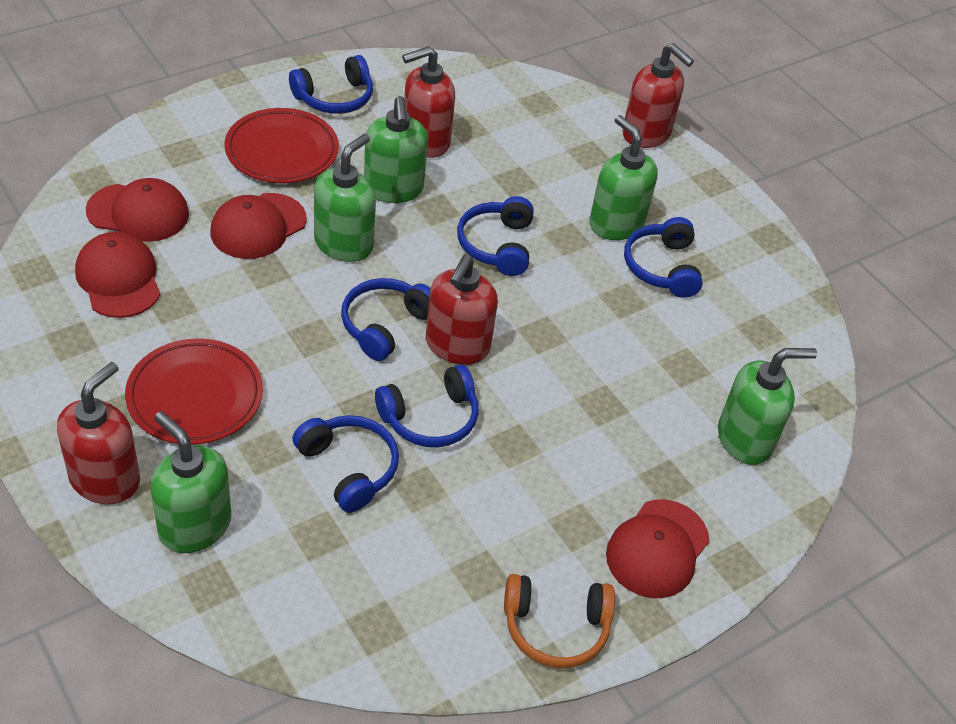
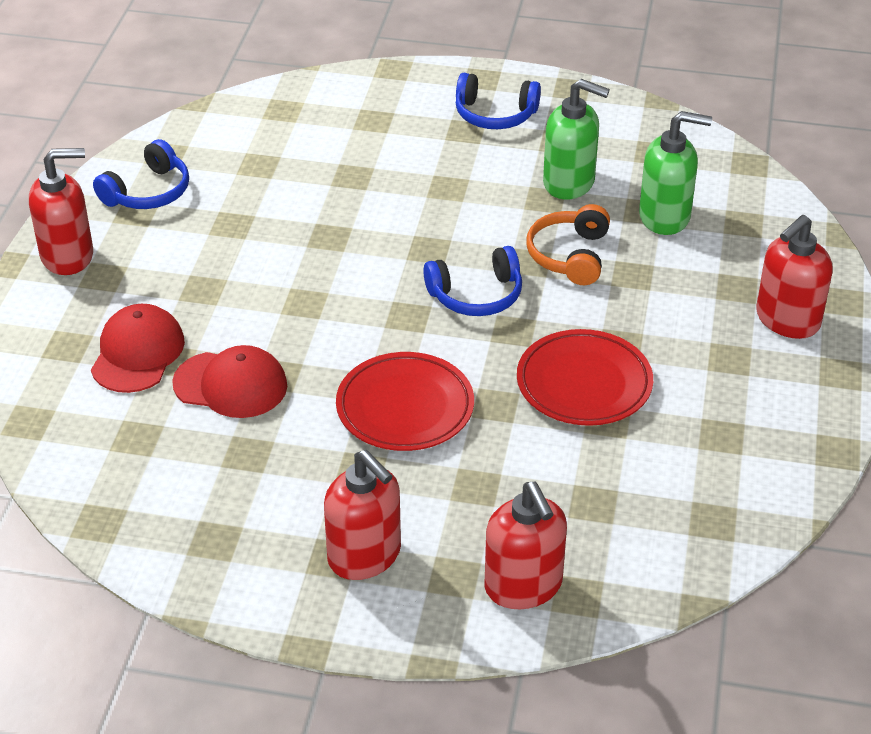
blue headphones: [289,55,373,114] [292,415,399,513] [341,278,430,361] [375,364,479,447] [457,196,534,276] [624,217,703,298] = 6 -> [93,139,189,209] [423,246,522,316] [456,73,541,129] = 3
green soap dispenser: [151,411,231,553] [314,134,376,262] [364,96,428,203] [589,115,658,240] [718,348,817,465] = 5 -> [543,79,610,200] [639,111,712,235] = 2
red cap: [75,232,160,318] [86,178,189,242] [211,193,307,259] [606,500,710,598] = 4 -> [91,304,185,393] [172,345,287,418] = 2

